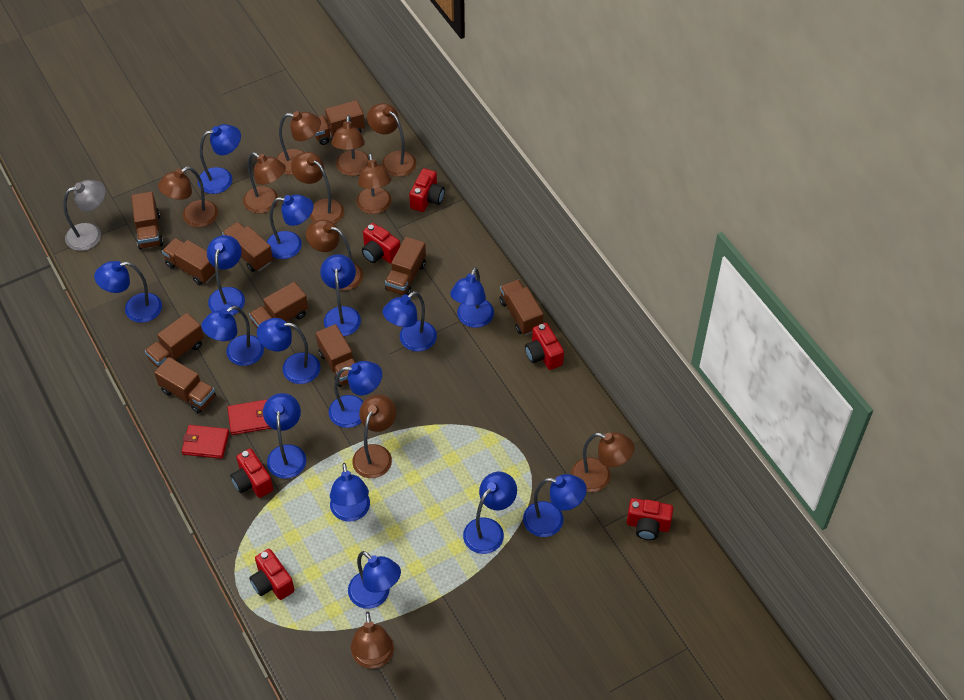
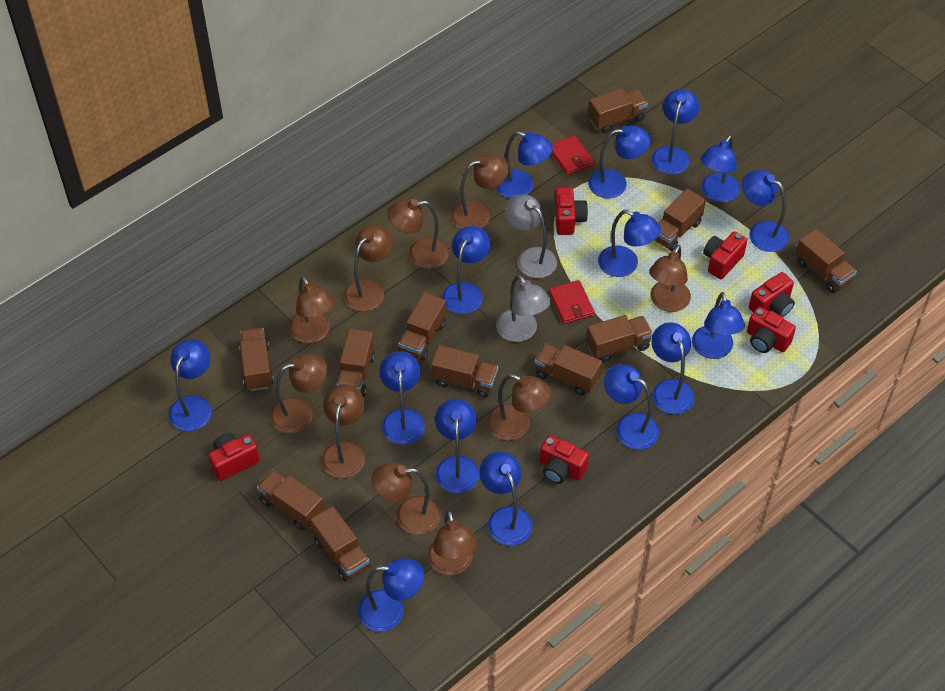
brown lamp: [158,167,218,227] [243,152,286,213] [276,111,321,175] [291,152,344,224] [306,220,363,291] [331,115,368,176] [351,611,394,669] [352,394,396,478] [357,154,392,214] [367,103,416,177] [571,432,634,492] = 11 -> [270,354,327,434] [289,276,335,343] [322,384,365,478] [344,225,393,312] [371,462,441,535] [387,199,449,269] [427,510,477,575] [451,154,509,229] [487,374,551,441] [649,245,691,312] = 10
brown truck: [131,192,163,250] [145,313,204,368] [154,357,216,413] [162,238,216,285] [222,222,273,272] [249,282,308,328] [315,100,365,145] [316,324,356,387] [385,237,426,295] [499,280,544,335] = 10 -> [239,328,274,391] [257,470,324,530] [310,506,370,581] [336,329,375,397] [398,292,446,361] [431,345,498,398] [535,343,602,395] [586,315,653,363] [588,88,648,133] [655,188,706,251] [796,229,857,293] = 11
grey lamp: [64,180,106,251] = 1 -> [496,275,551,342] [505,194,557,278] = 2

